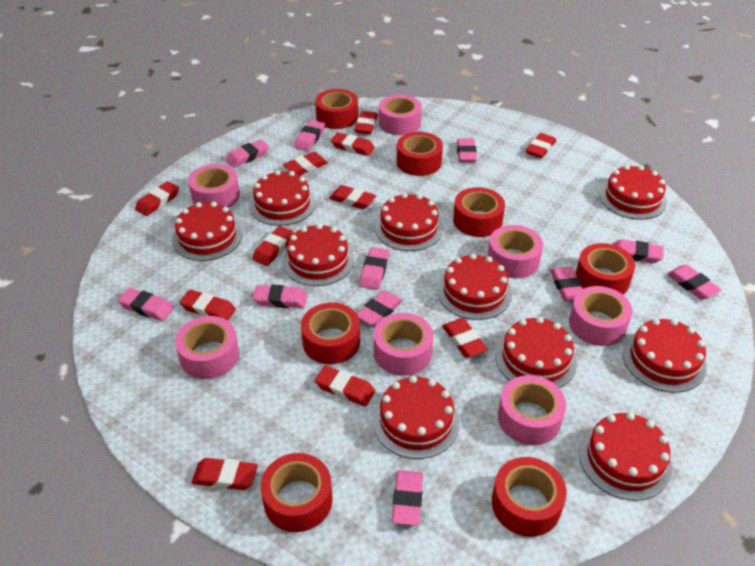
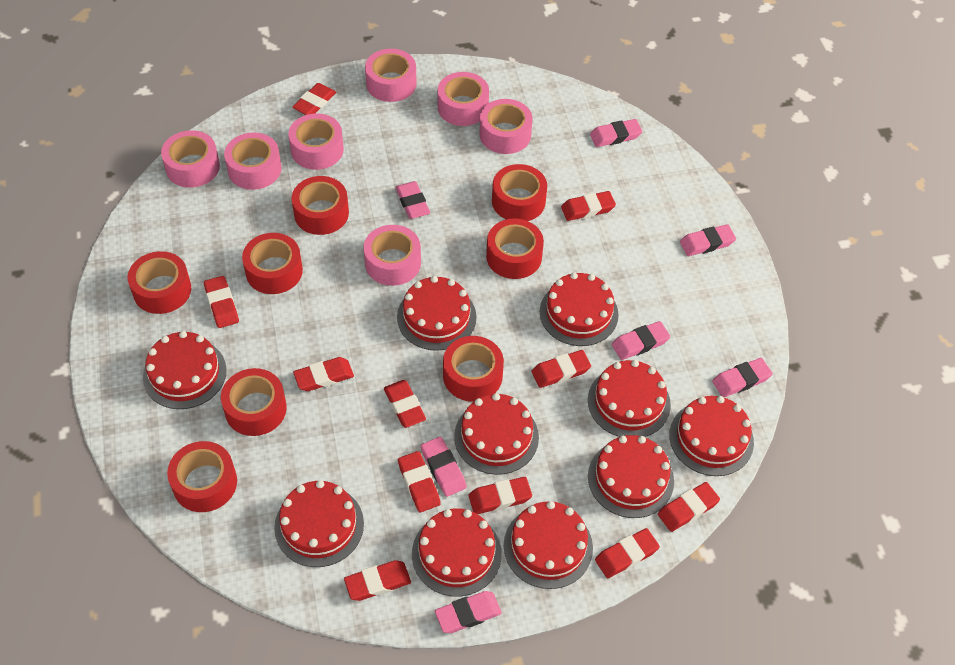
pink eraser: [118,288,174,321] [226,139,269,168] [253,285,307,308] [294,120,325,151] [357,290,403,327] [359,247,389,290] [392,470,423,526] [457,138,477,162] [550,267,583,301] [612,239,664,264] [667,265,722,300] = 11 -> [395,181,430,219] [421,437,467,497] [435,591,502,633] [590,119,642,147] [612,321,670,360] [680,224,736,256] [712,358,773,397] = 7
red tape: [260,453,333,532] [301,303,360,364] [315,89,358,129] [397,132,443,176] [453,187,505,237] [492,457,567,537] [576,243,635,294] = 7 -> [128,251,191,314] [167,441,237,512] [221,368,287,436] [242,233,303,294] [292,176,349,235] [443,336,504,402] [486,218,544,279] [492,164,547,221] = 8

